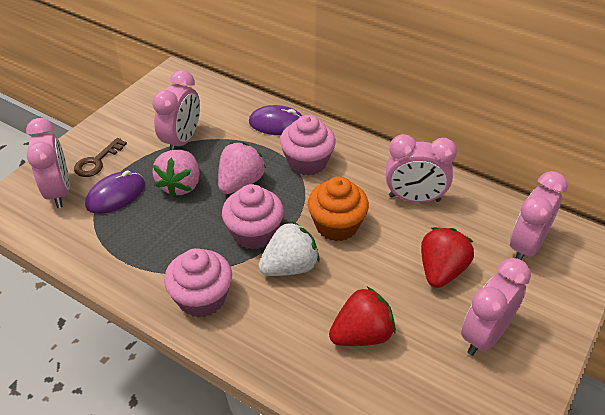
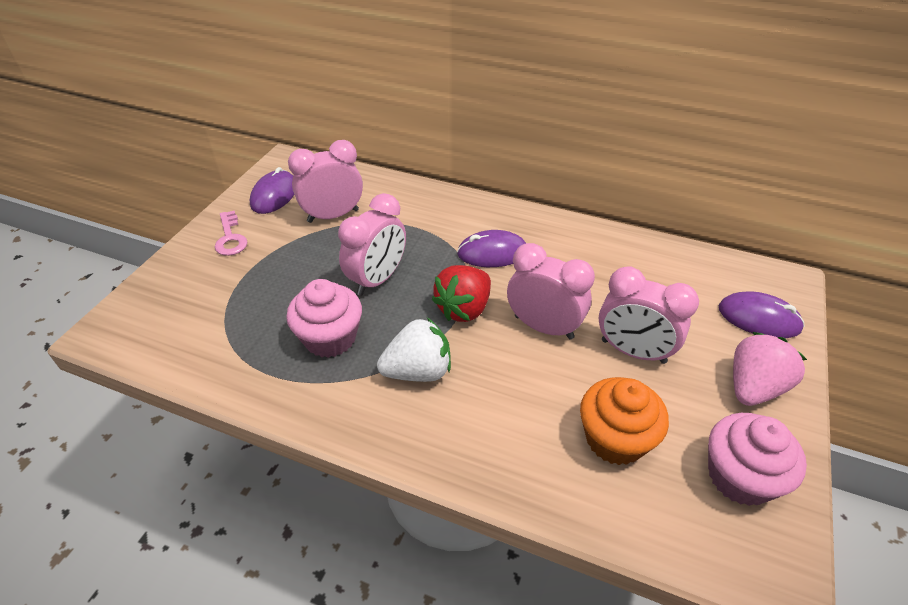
brown key: [74,138,127,177] = 1 -> none = 0
pink clock: [26,118,70,208] [152,70,200,150] [386,134,457,203] [461,258,531,356] [510,171,568,260] = 5 -> [288,140,363,223] [338,193,406,296] [507,243,595,339] [599,267,699,364] = 4
pink cupcake: [164,248,232,318] [222,184,284,250] [280,115,336,176] = 3 -> [286,279,362,358] [708,413,807,506] = 2
pink key: none = 0 -> [215,211,248,256] = 1
pink strawberry: [152,150,200,197] [218,142,266,194] = 2 -> [733,332,807,406] = 1
purple mouse: [85,170,145,214] [249,105,302,135] = 2 -> [250,167,294,214] [457,230,526,267] [719,291,805,338] = 3
red strawberry: [329,287,396,346] [421,227,474,288] = 2 -> [432,265,491,322] = 1

